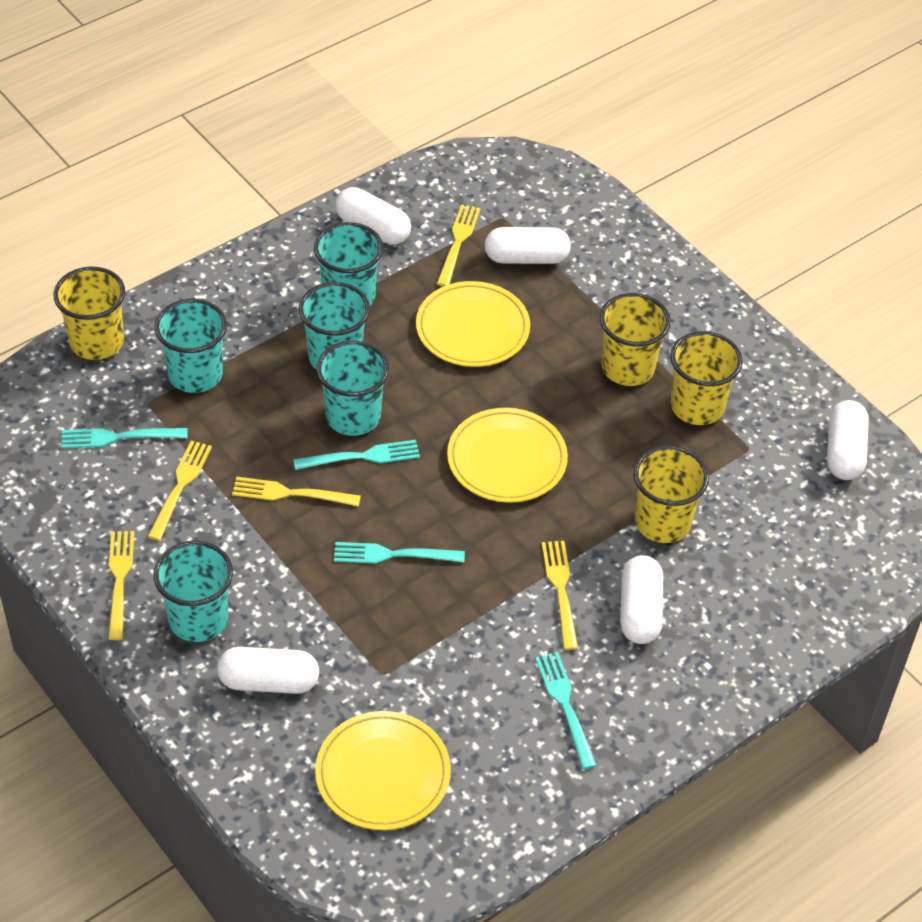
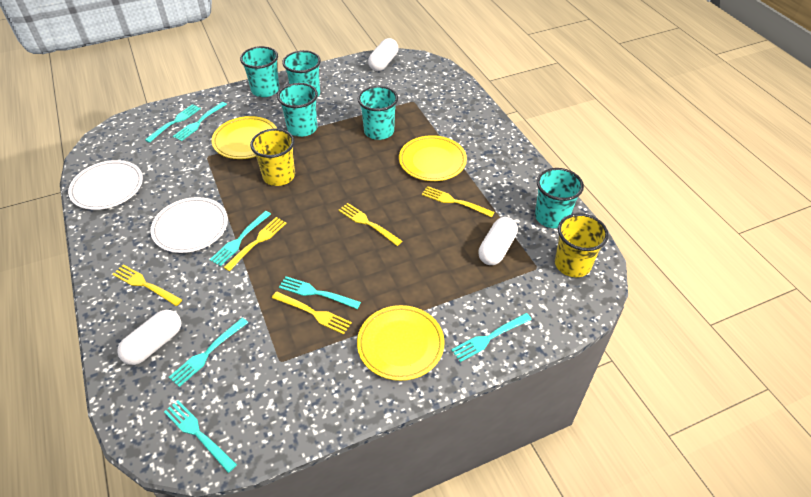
turquoise fork: [61,428,188,449] [293,440,420,470] [334,542,465,564] [535,652,597,769] = 4 -> [145,104,201,143] [164,400,237,473] [169,318,248,387] [173,102,227,141] [210,211,271,266] [279,276,361,309] [451,313,532,362] = 7
white capsule: [217,647,319,694] [335,187,411,245] [485,227,571,264] [620,555,663,644] [827,400,869,480] = 5 -> [117,310,181,365] [368,38,398,71] [478,217,518,265] = 3
white plate: none = 0 -> [68,160,143,210] [151,197,228,253] = 2
yellow cup: [53,267,125,360] [600,293,671,386] [634,445,709,543] [670,331,743,425] = 4 -> [250,129,295,186] [555,213,609,277] = 2

